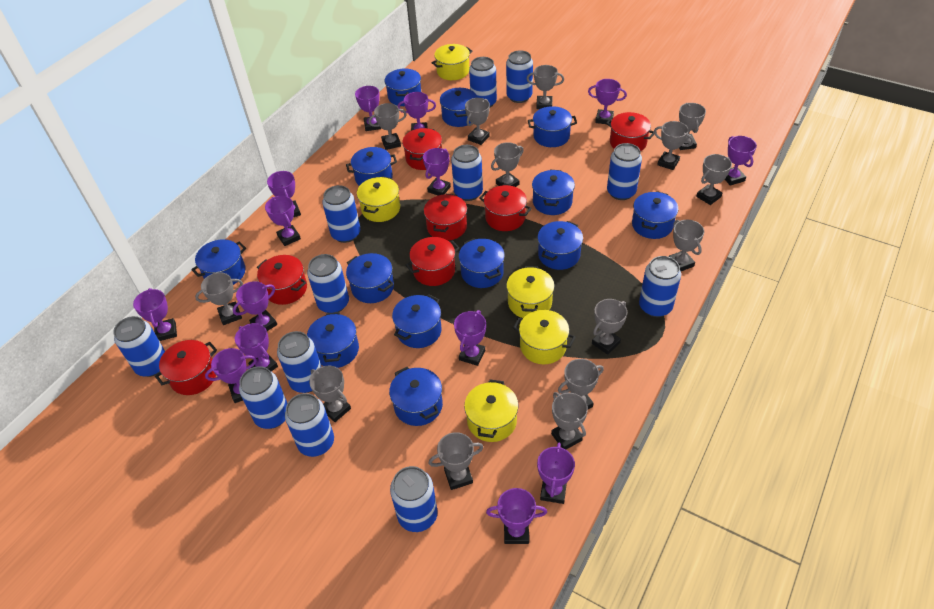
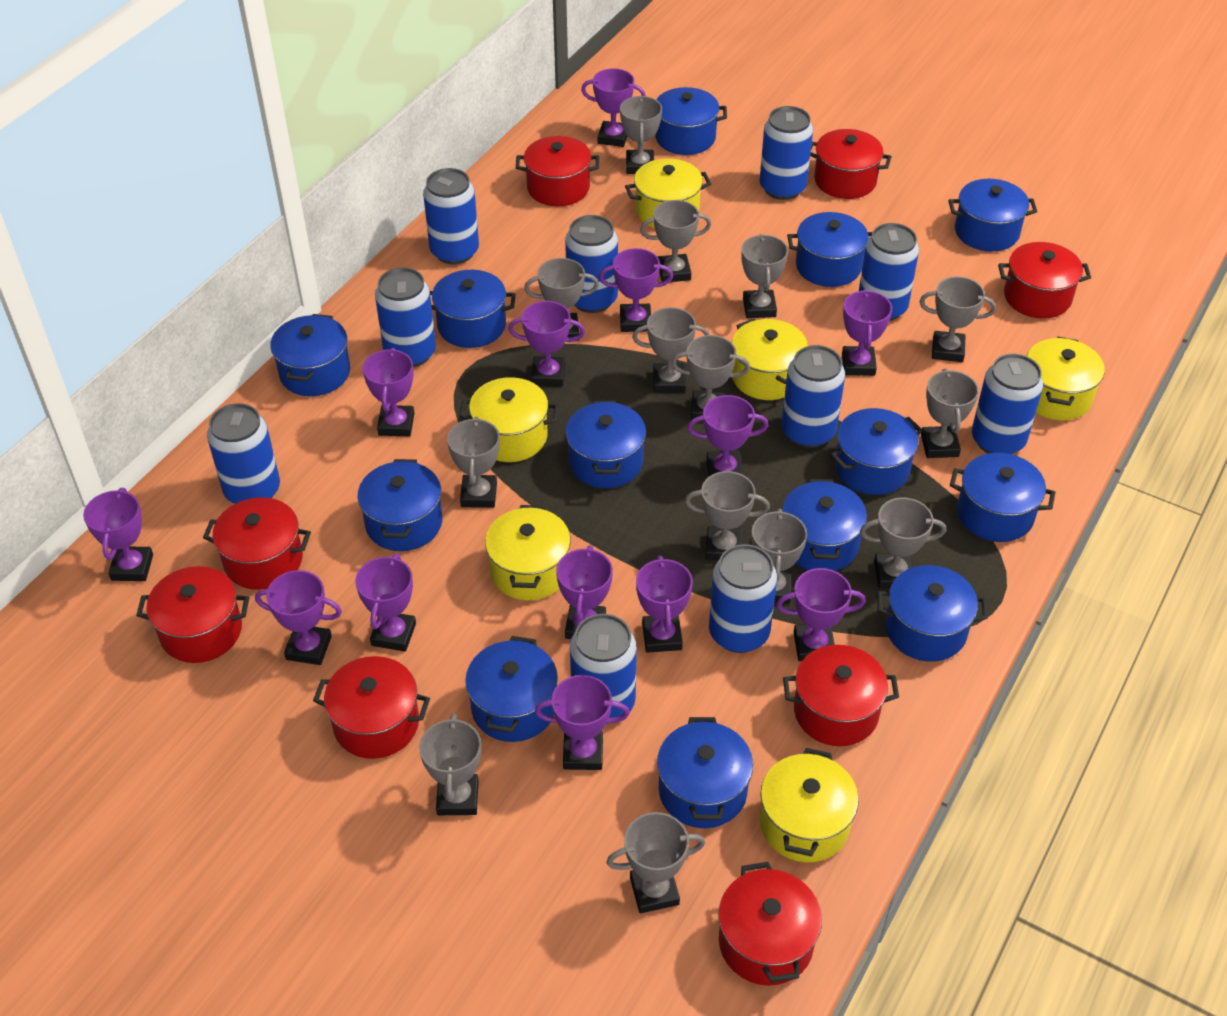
blue can: [113,316,165,377] [239,366,287,429] [277,331,322,393] [285,393,334,457] [307,254,349,313] [322,185,360,243] [390,466,438,532] [451,145,483,201] [469,57,497,108] [506,51,533,103] [607,143,642,200] [639,256,681,317] = 12 -> [207,403,280,504] [375,268,436,367] [423,168,479,264] [565,215,618,313] [570,614,637,724] [709,544,777,653] [760,106,813,200] [782,345,845,448] [859,223,919,321] [972,354,1043,454] = 10
purple trophy: [133,288,177,341] [205,348,257,403] [233,281,277,331] [235,323,278,371] [265,196,301,246] [267,171,301,217] [355,86,381,131] [398,92,436,131] [423,148,451,195] [454,310,486,366] [486,488,547,544] [537,443,575,504] [588,79,627,124] [725,136,757,186] = 14 -> [83,488,153,581] [255,570,342,665] [355,554,416,652] [362,348,414,437] [508,301,585,387] [535,675,630,770] [556,546,613,639] [581,68,646,147] [599,248,673,332] [636,556,693,653] [687,395,769,476] [776,568,866,661] [842,289,892,376] = 13
red pot: [155,340,217,395] [257,255,307,305] [402,128,442,170] [405,237,459,286] [424,194,467,241] [479,185,532,231] [606,112,654,151] = 7 -> [136,566,249,663] [203,497,311,590] [313,656,430,759] [516,136,599,206] [718,862,822,986] [783,645,899,746] [810,129,892,199] [998,242,1091,319] = 8
yellow pot: [357,176,400,222] [432,44,473,80] [464,379,519,442] [506,266,555,318] [513,310,575,364] = 5 -> [459,377,559,462] [485,505,571,601] [625,158,711,228] [732,318,808,400] [760,748,859,862] [1027,336,1105,420] = 6

